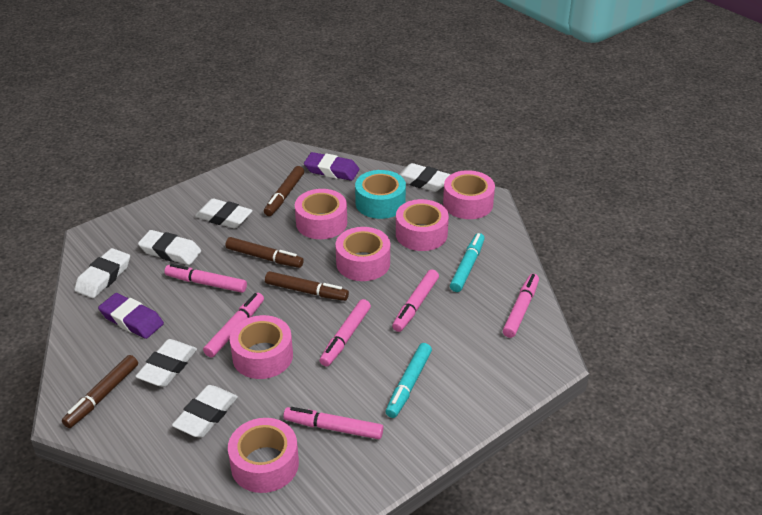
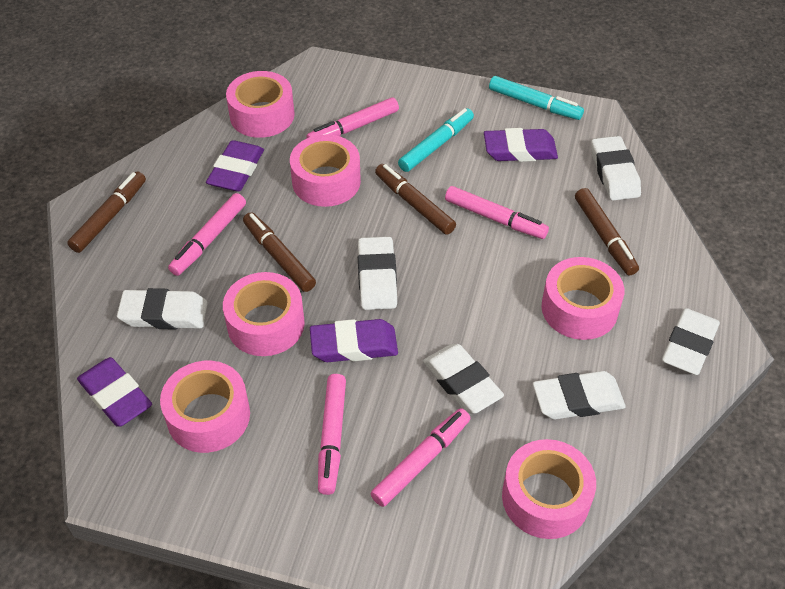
pink marker: [165,264,247,293] [203,293,264,357] [283,407,383,439] [320,299,371,367] [392,269,439,332] [503,274,539,338] = 6 -> [168,193,246,276] [306,97,399,138] [318,374,346,495] [370,408,470,507] [445,186,549,239] = 5
purple eraser: [98,293,164,339] [304,152,359,181] = 2 -> [77,357,152,427] [206,140,264,191] [310,319,398,362] [484,128,558,162] = 4
turquoise tape: [355,170,406,219] = 1 -> none = 0

